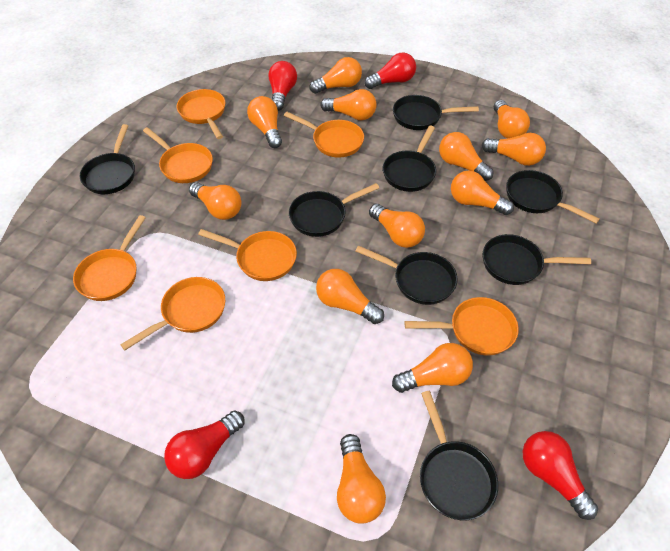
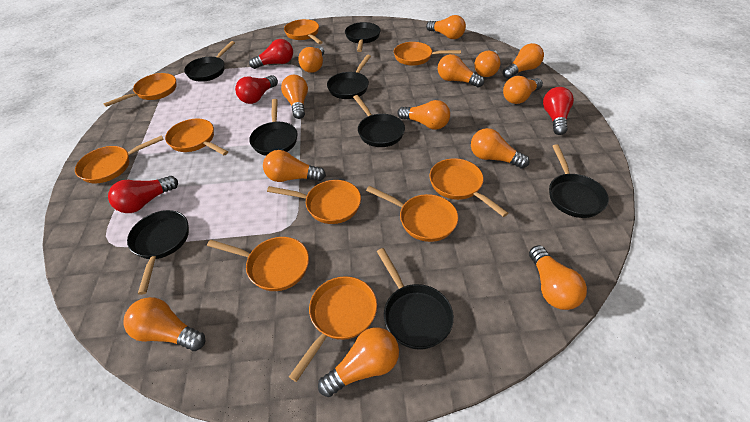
orange light bulb: [189,182,241,220] [247,96,282,148] [310,57,362,94] [316,269,384,324] [320,89,377,120] [337,434,386,524] [369,204,425,248] [392,343,473,393] [439,132,493,181] [451,171,514,215] [482,133,546,166] [494,100,530,139] = 12 -> [123,297,205,351] [263,150,326,182] [281,75,308,119] [299,46,324,73] [318,328,399,397] [397,100,450,130] [426,15,466,39] [438,54,484,87] [471,128,530,169] [474,50,501,77] [503,43,544,79] [503,76,543,104] [529,245,587,310] = 13
orange pan: [73,215,146,301] [120,277,225,350] [143,127,213,183] [177,89,226,139] [198,229,297,281] [284,112,364,158] [405,297,519,356] = 7 -> [75,135,164,183] [103,73,177,107] [165,119,228,155] [207,237,309,291] [267,180,361,224] [284,19,323,44] [289,276,377,382] [366,186,458,242] [394,42,461,66] [429,158,508,217] = 10

